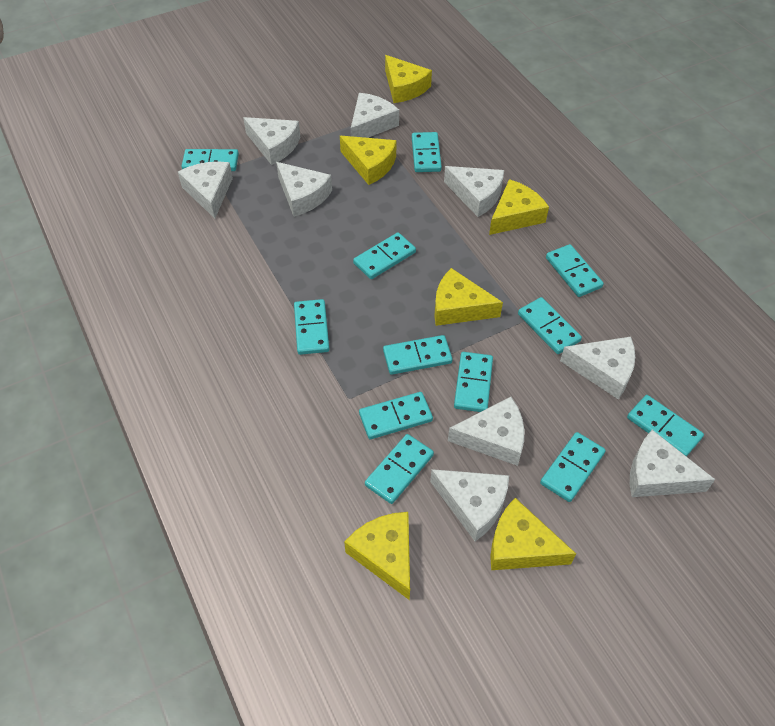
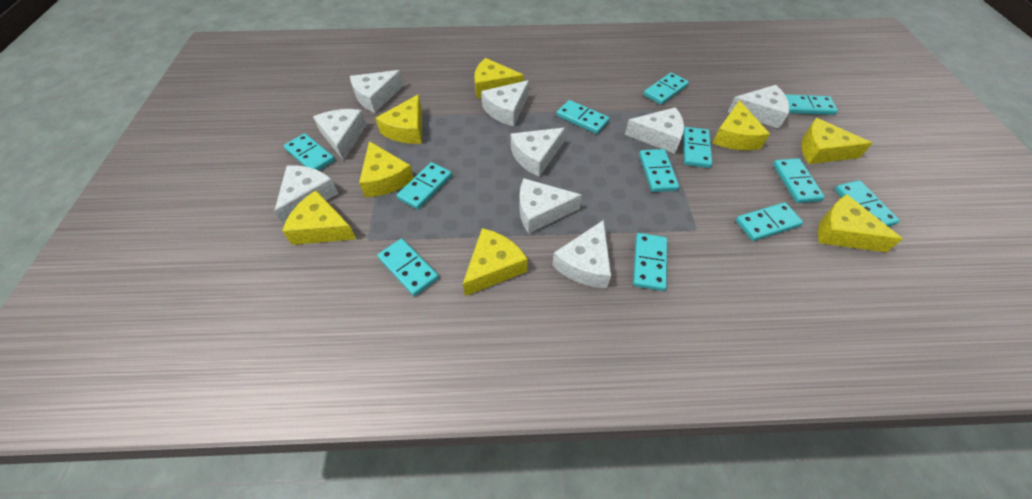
yellow cheese: [340,136,396,185] [344,512,410,600] [385,55,432,103] [434,268,503,326] [489,179,549,235] [490,498,576,570] = 6 -> [282,191,356,245] [359,141,414,197] [375,94,422,144] [463,228,528,296] [474,58,524,98] [713,100,770,150] [801,118,872,164] [818,194,903,252] = 8

